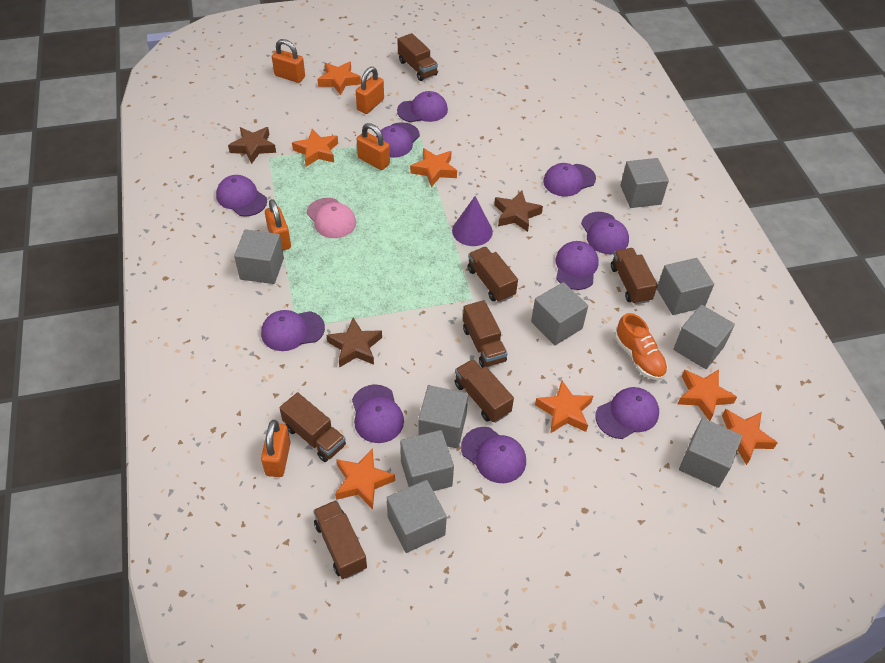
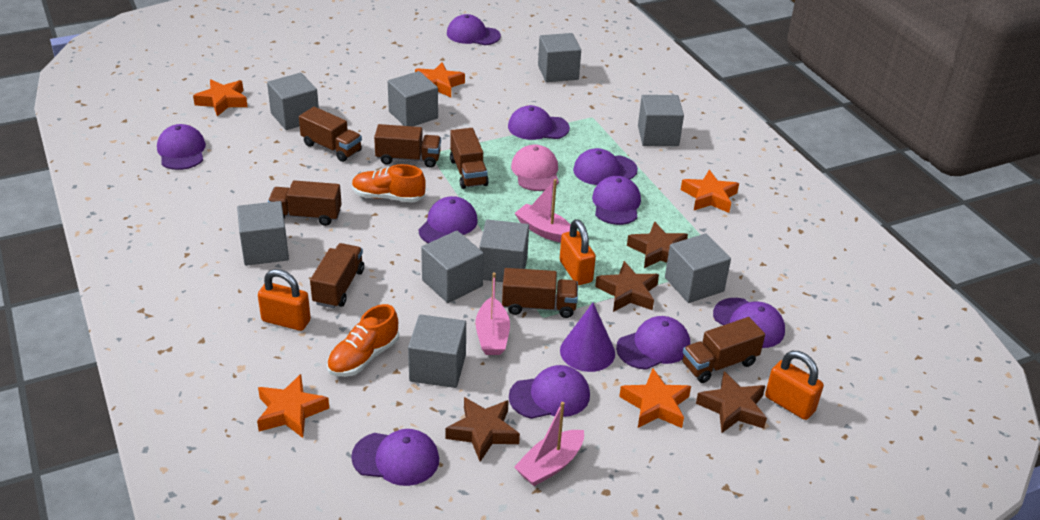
brown star: [228,127,276,164] [327,318,382,368] [494,190,543,232] = 3 -> [445,397,520,462] [595,261,659,312] [627,221,688,268] [696,371,767,433] = 4
orange padlock: [261,420,291,477] [265,199,291,250] [272,39,305,83] [356,67,384,114] [357,123,390,170] = 5 -> [258,269,311,331] [560,219,596,285] [765,351,824,420] = 3
orange shoe: [615,313,668,380] = 1 -> [327,304,399,377] [352,164,426,203] = 2
orange star: [292,129,338,167] [317,62,361,95] [335,448,395,509] [410,148,457,187] [535,380,593,434] [678,369,737,421] [722,409,778,465] = 7 -> [193,79,248,116] [257,374,329,438] [415,62,465,97] [619,368,691,428] [681,170,739,213] = 5
pink boat: none = 0 -> [475,272,510,355] [514,402,584,486] [515,179,571,243] = 3

